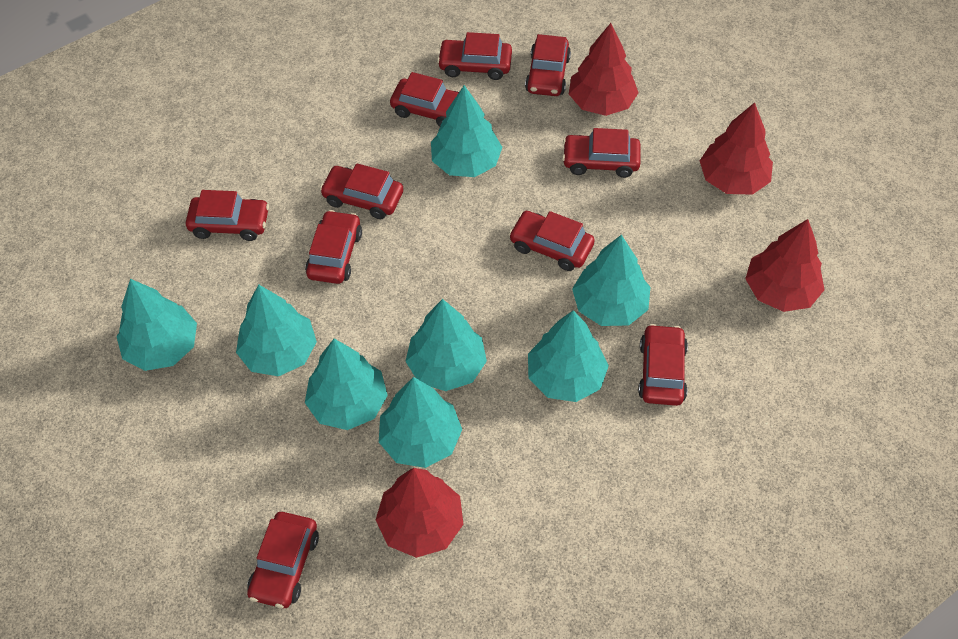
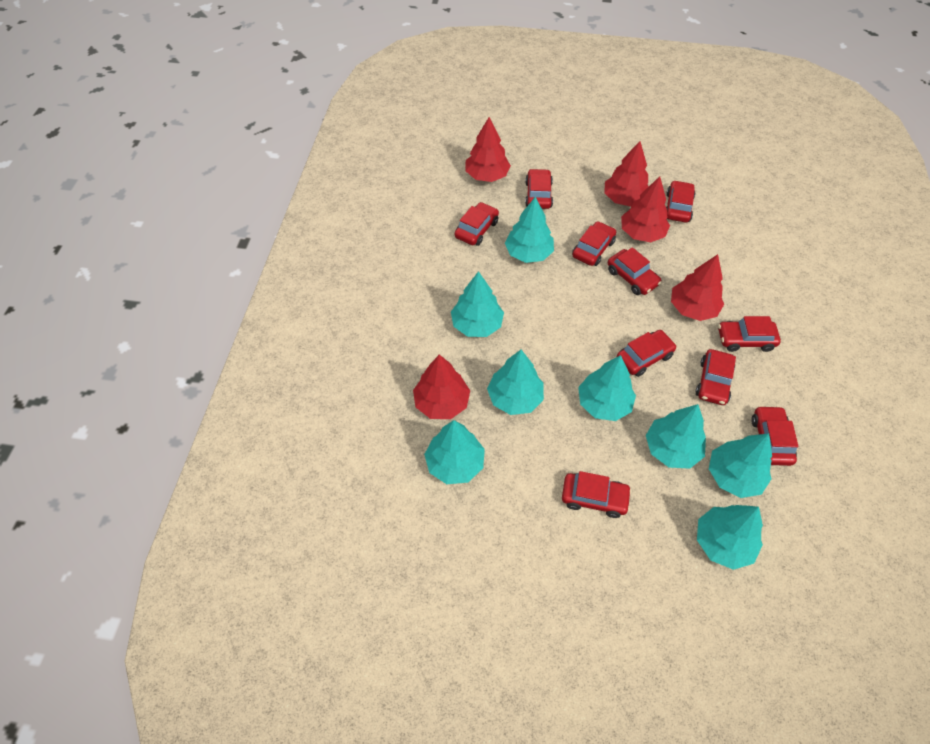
red tree: [376,468,463,558] [569,23,639,116] [700,102,773,195] [745,219,825,312] = 4 -> [413,354,470,419] [466,117,511,182] [604,141,649,207] [621,176,670,242] [671,254,724,321] = 5

